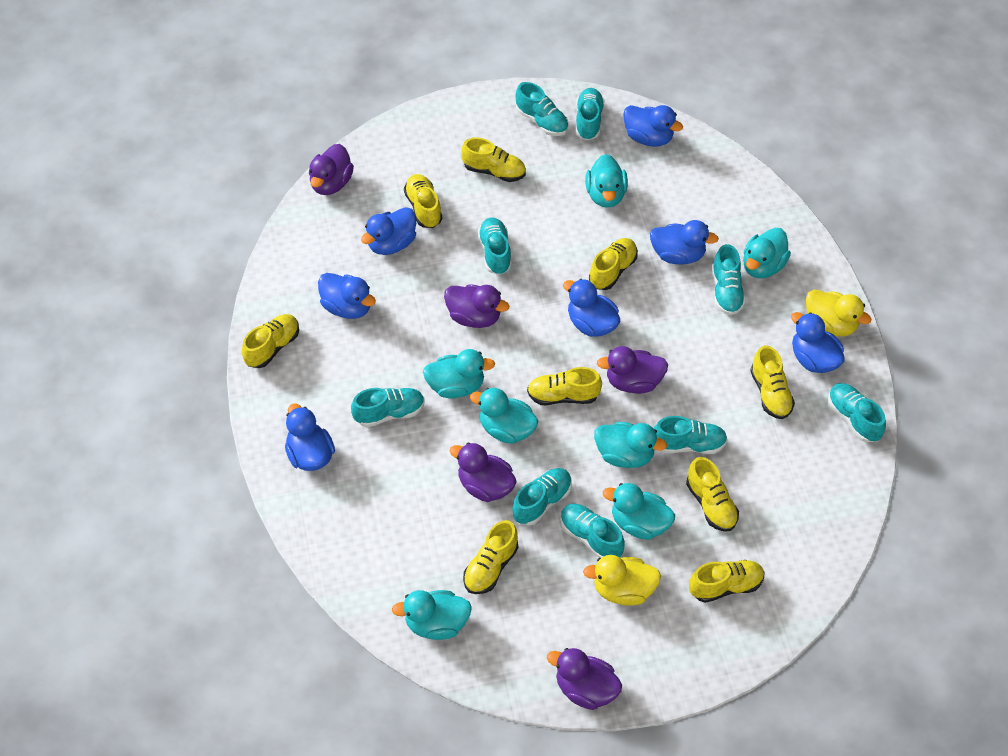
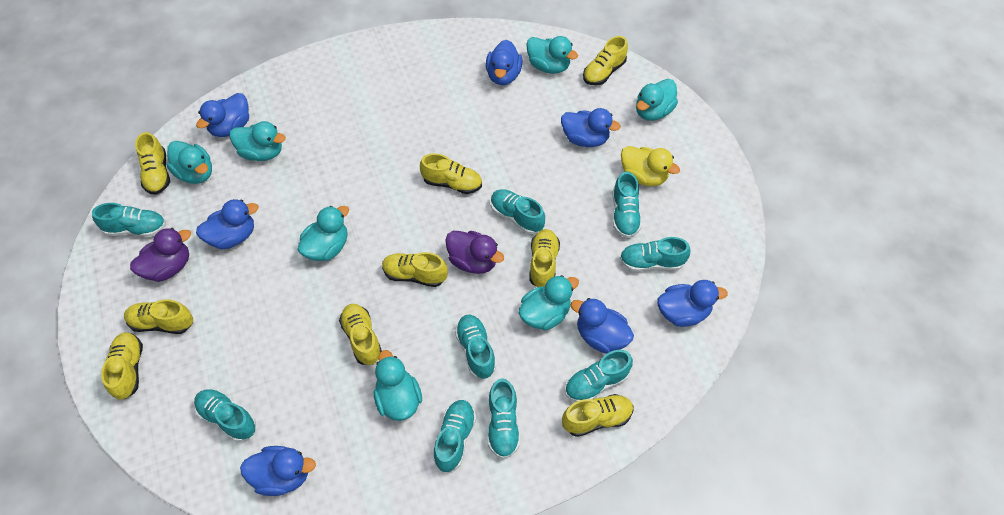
purple duck: [309,144,354,195] [444,285,509,328] [450,443,517,502] [547,648,622,710] [597,346,668,394] = 5 -> [130,228,191,282] [445,231,504,274] = 2
yellow duck: [583,555,661,606] [806,289,871,336] = 2 -> [621,146,680,186] = 1

